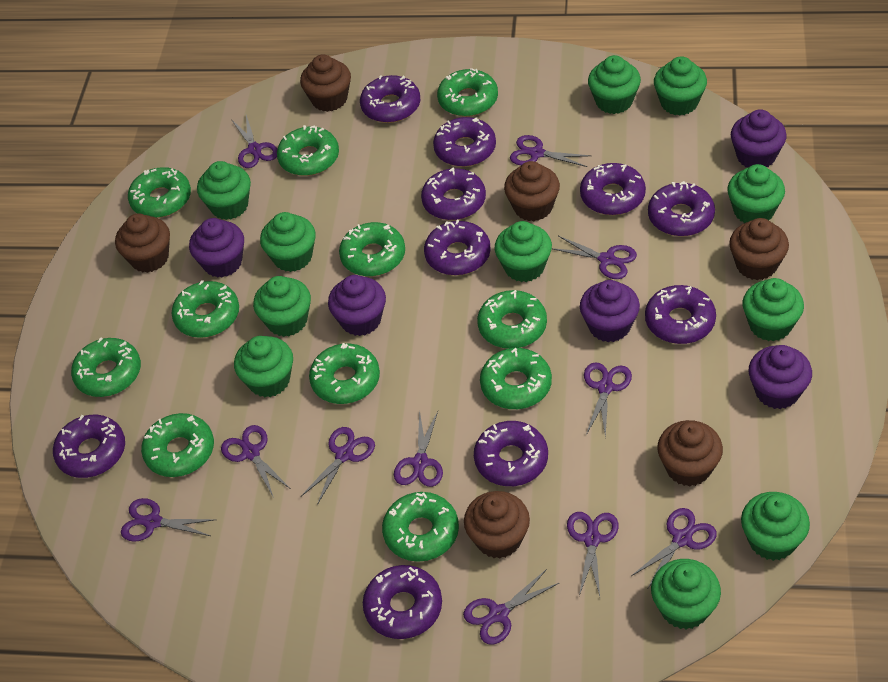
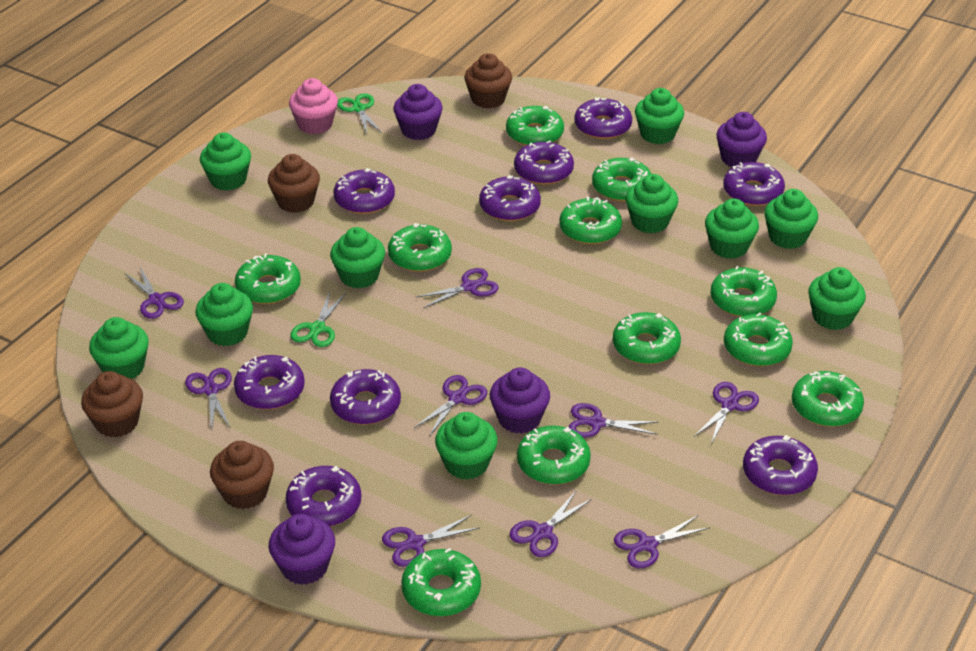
brown cupcake: [115,213,170,273] [300,54,351,112] [464,491,530,559] [504,161,560,221] [657,420,723,486] [729,218,789,280] = 6 -> [81,371,143,437] [210,441,274,509] [268,154,320,213] [464,53,512,109] = 4
green cupcake: [197,161,251,220] [234,336,293,397] [253,276,311,337] [260,212,316,272] [495,221,552,282] [588,55,641,114] [651,559,721,630] [654,56,707,116] [727,164,785,223] [741,492,810,561] [742,278,804,341] = 11 -> [89,317,149,379] [195,283,253,346] [200,133,251,191] [330,227,385,289] [435,412,498,480] [625,174,678,233] [635,88,684,144] [705,198,759,259] [764,189,818,249] [808,267,866,330] = 10
green scissors: none = 0 -> [290,291,346,347] [337,93,382,134] = 2
pink cupcake: none = 0 -> [289,78,338,134] = 1
purple cupcake: [189,218,244,278] [328,275,386,336] [580,280,640,342] [731,109,787,167] [749,345,812,409] = 5 -> [269,514,335,585] [393,84,443,140] [490,367,550,434] [716,112,767,167] = 4
purple donut: [53,415,125,478] [360,75,420,123] [363,565,442,639] [421,168,486,220] [424,220,491,275] [433,117,496,167] [474,421,548,486] [580,163,646,215] [645,285,716,344] [648,181,715,236] = 10 -> [234,355,305,409] [286,466,361,526] [330,369,401,425] [334,168,395,214] [479,175,541,221] [514,140,574,185] [574,97,632,139] [723,162,785,206] [743,435,818,495] = 9
purple scissors: [121,498,216,542] [221,425,291,498] [231,115,277,168] [301,427,375,505] [394,410,443,487] [463,569,559,645] [510,135,591,167] [552,236,637,279] [567,512,619,596] [584,362,632,438] [631,508,717,588] = 11 -> [124,267,184,319] [185,368,232,431] [382,515,479,567] [414,375,487,436] [416,268,498,308] [510,490,592,557] [568,403,658,438] [614,515,710,568] [694,382,759,444] = 9

